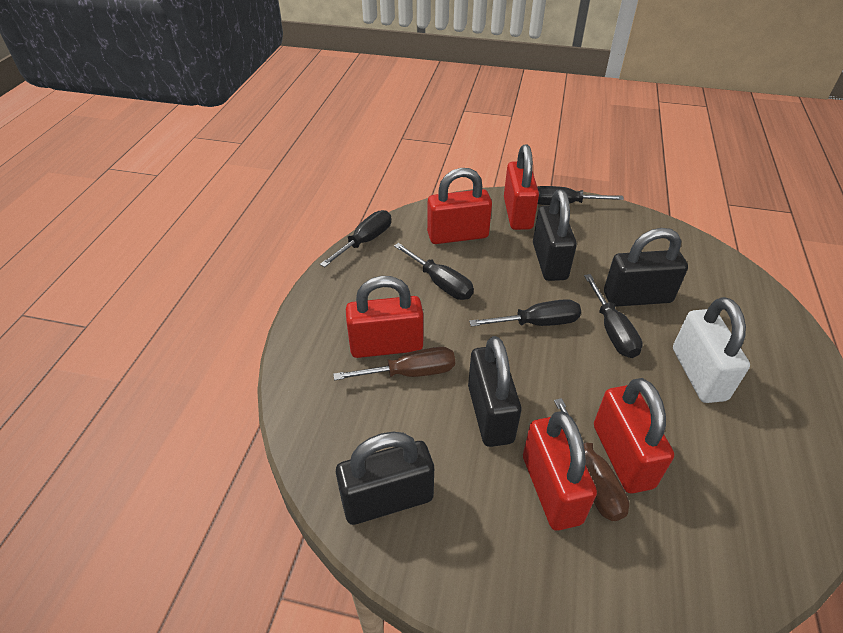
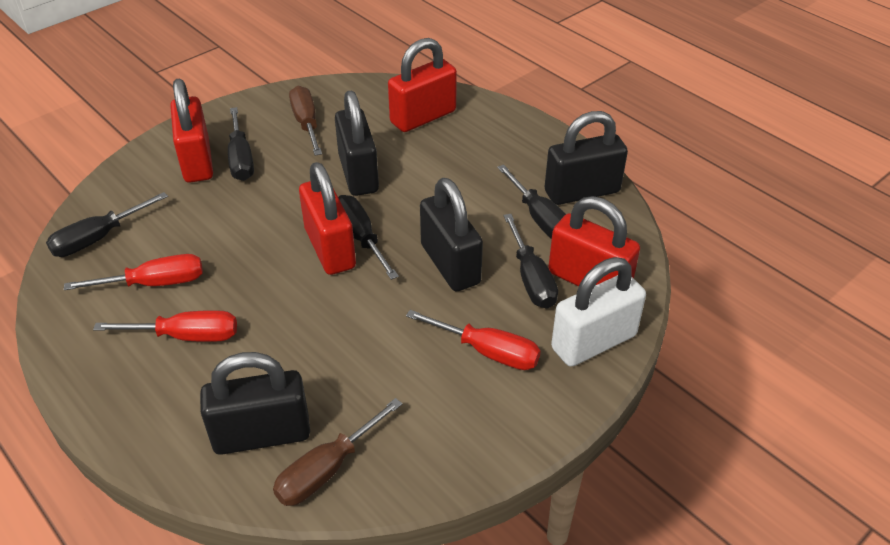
red padlock: [346,276,423,358] [427,168,492,244] [504,145,539,230] [523,411,597,531] [594,378,674,494] = 5 -> [170,79,213,183] [299,162,356,275] [388,38,457,132] [548,196,640,286] = 4
red screwdriver: none = 0 -> [64,254,203,290] [93,310,237,342] [406,310,541,370] = 3

